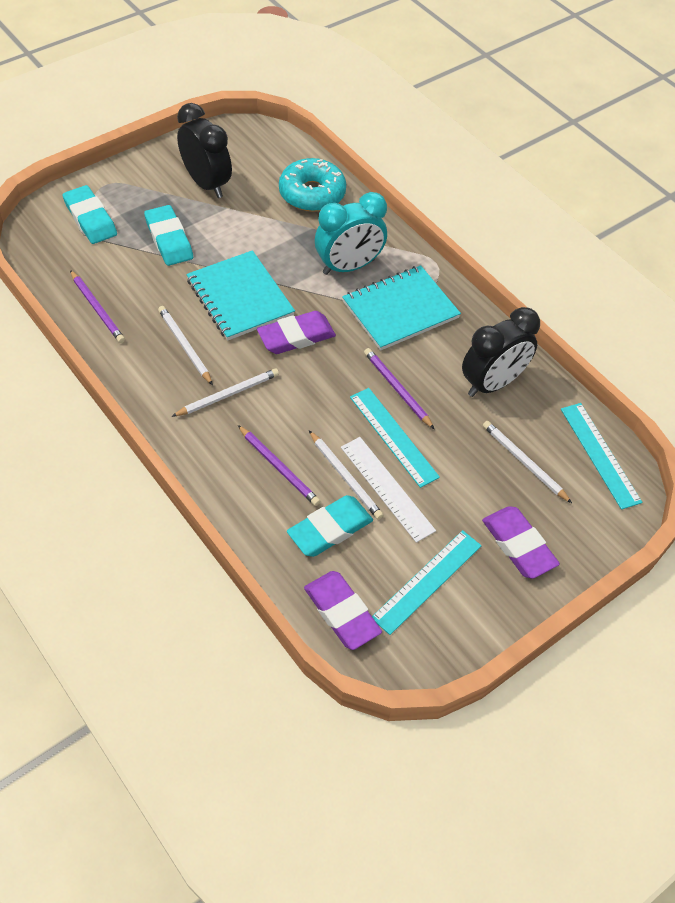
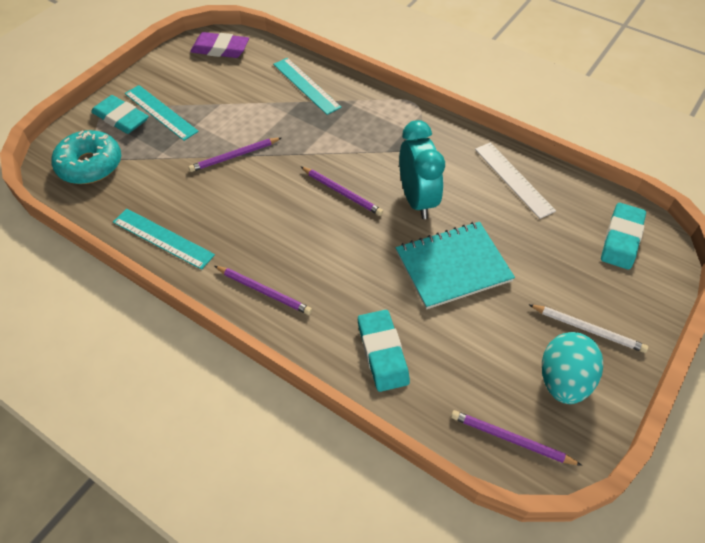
black clock: [177,103,232,198] [462,307,540,397] = 2 -> none = 0
purple eraser: [257,311,336,354] [304,571,382,650] [482,506,560,579] = 3 -> [190,32,249,58] = 1
purple pencil: [70,270,125,343] [238,425,320,506] [364,348,434,429] = 3 -> [188,137,281,172] [214,266,312,315] [300,166,383,216] [451,410,582,466] = 4
turquoise egg: none = 0 -> [542,332,603,404] = 1
turquoise notebook: [186,250,295,341] [342,265,461,351] = 2 -> [396,222,515,309] = 1
white pencil: [158,306,213,385] [172,368,279,417] [309,431,383,520] [483,421,572,503] = 4 -> [528,304,648,353] = 1

